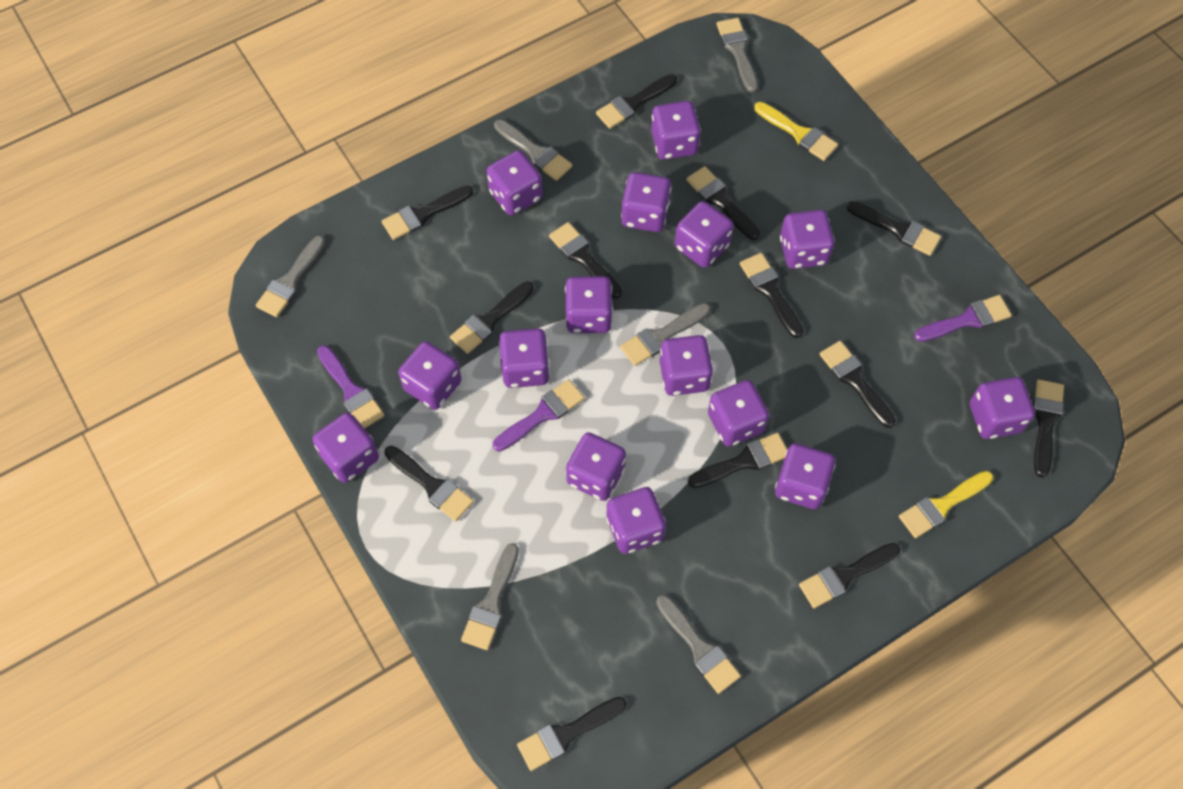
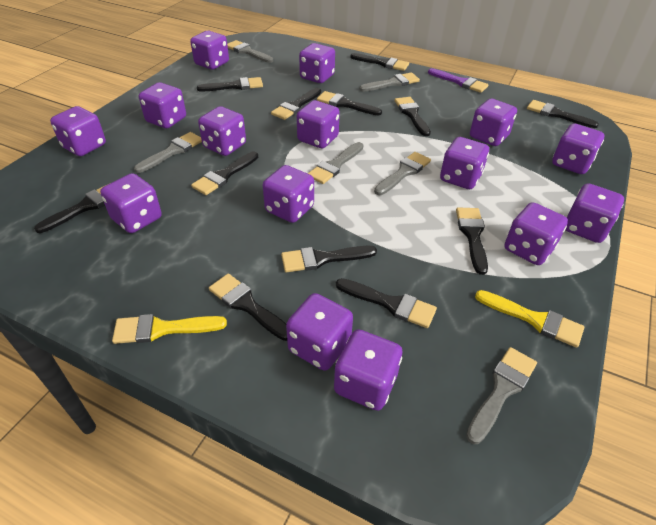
black brush: [382,185,473,240] [384,446,474,521] [450,281,534,354] [517,697,626,771] [549,222,622,298] [596,74,677,129] [686,166,760,240] [688,433,787,488] [740,253,803,338] [799,543,900,608] [820,341,896,428] [847,201,941,256] [1033,379,1064,478] = 13 -> [34,183,110,233] [191,151,258,195] [197,77,263,92] [209,274,287,341] [271,88,321,120] [281,246,377,272] [317,91,382,115] [336,278,437,328] [350,53,409,71] [394,97,431,136] [456,207,488,275] [527,100,599,128] = 12
purple brush: [317,345,385,429] [493,379,585,452] [914,295,1012,342] = 3 -> [428,68,489,93] = 1

